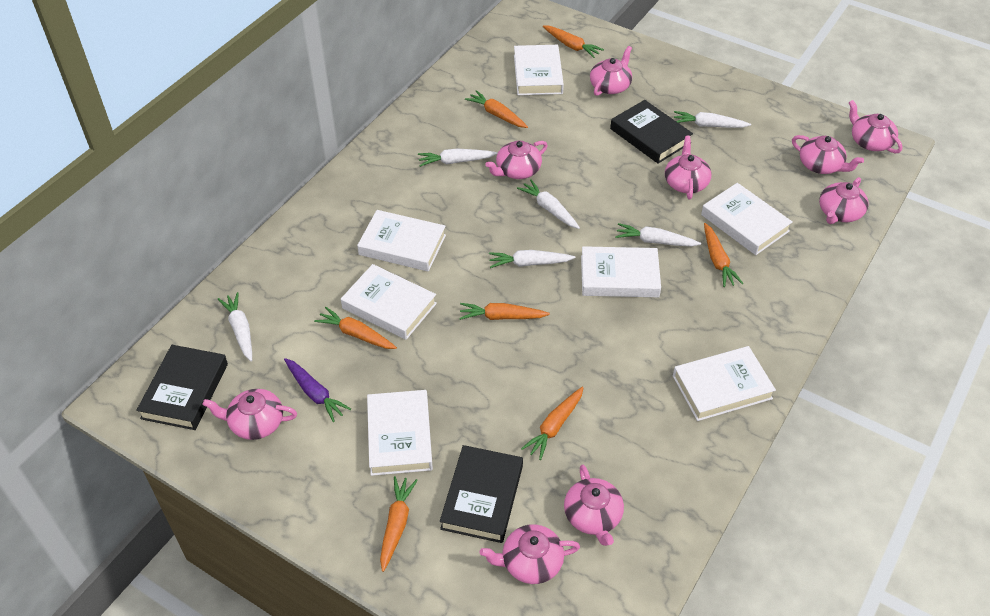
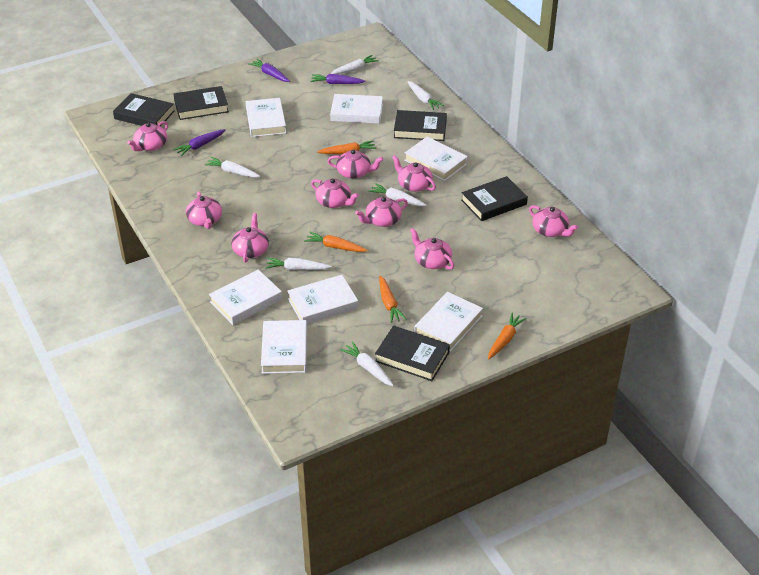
black book: [136,345,228,430] [440,445,523,543] [610,100,693,164] = 3 -> [113,93,175,127] [173,86,229,120] [375,326,450,381] [394,110,447,141] [461,176,528,221] = 5
orange carrot: [314,307,397,349] [380,476,418,572] [459,303,550,320] [465,90,528,128] [521,387,584,460] [543,25,604,58] [704,223,743,287] = 7 -> [304,232,367,252] [317,141,376,154] [379,276,407,323] [488,313,527,360] = 4
purple carrot: [284,358,351,422] = 1 -> [173,129,225,156] [248,59,290,82] [310,74,365,84] = 3

